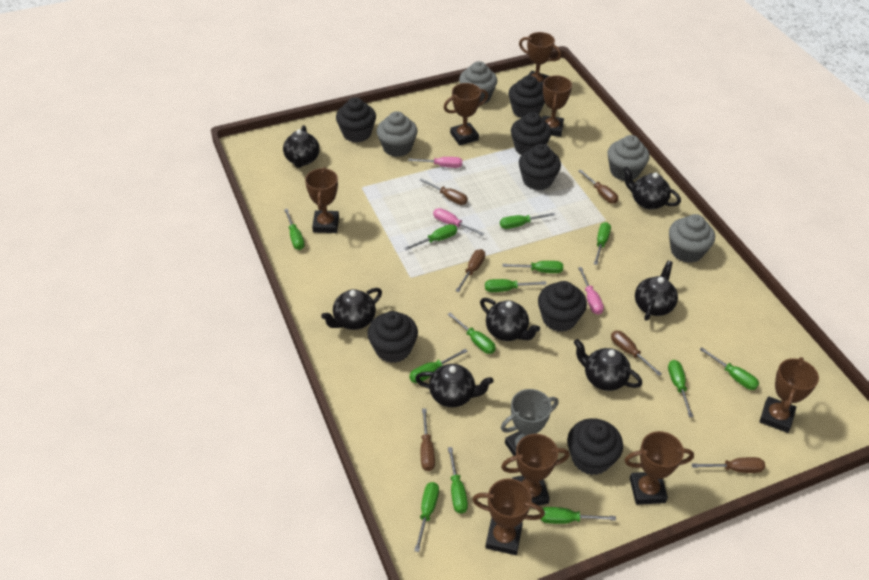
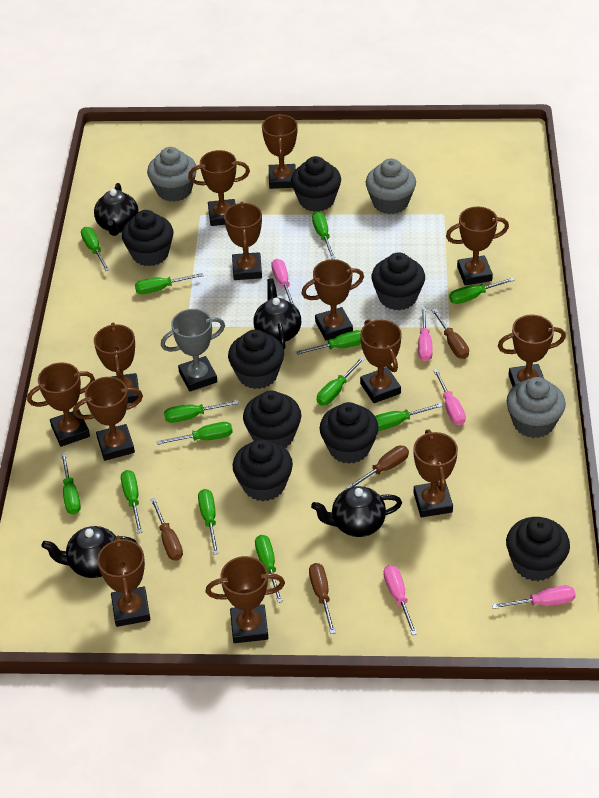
black cupcake: [336,97,376,143] [367,311,418,363] [509,75,545,118] [511,112,552,155] [519,144,561,190] [538,281,587,332] [567,418,623,475] = 7 -> [122,210,173,266] [228,330,284,389] [233,439,293,501] [243,391,301,448] [291,156,341,212] [319,402,379,464] [371,252,425,311] [506,517,570,581] = 8
black teapot: [283,125,320,168] [321,288,382,330] [415,364,494,407] [480,298,540,341] [574,339,642,391] [623,167,681,210] [635,261,678,321] = 7 -> [42,526,138,578] [94,183,139,236] [253,278,301,349] [311,486,402,537] = 4
brown screwdriver: [419,178,468,205] [421,408,435,471] [455,249,485,292] [578,170,618,204] [611,331,662,376] [692,457,765,473] = 6 -> [150,498,183,560] [309,563,336,634] [346,445,409,489] [431,309,469,359] = 4
brown trophy: [305,167,339,233] [444,83,488,146] [472,478,545,555] [501,434,570,505] [519,32,561,86] [542,75,572,137] [624,431,694,505] [760,357,819,433] = 8 -> [27,362,95,447] [73,377,143,461] [94,323,139,403] [97,536,150,627] [188,150,250,226] [206,556,285,643] [224,202,262,280] [262,114,297,189] [301,259,364,341] [360,319,402,403] [413,430,458,517] [446,206,509,285] [498,314,566,387] = 13
grey cupcake: [377,111,417,157] [459,61,497,103] [607,135,650,181] [669,214,715,263] = 4 -> [147,147,197,202] [366,158,416,214] [507,377,566,438] = 3
pink screwdriver: [408,157,462,168] [433,208,484,236] [578,267,604,315] = 3 -> [271,259,295,305] [384,565,417,635] [418,307,433,361] [433,369,466,425] [492,585,576,609] = 5

